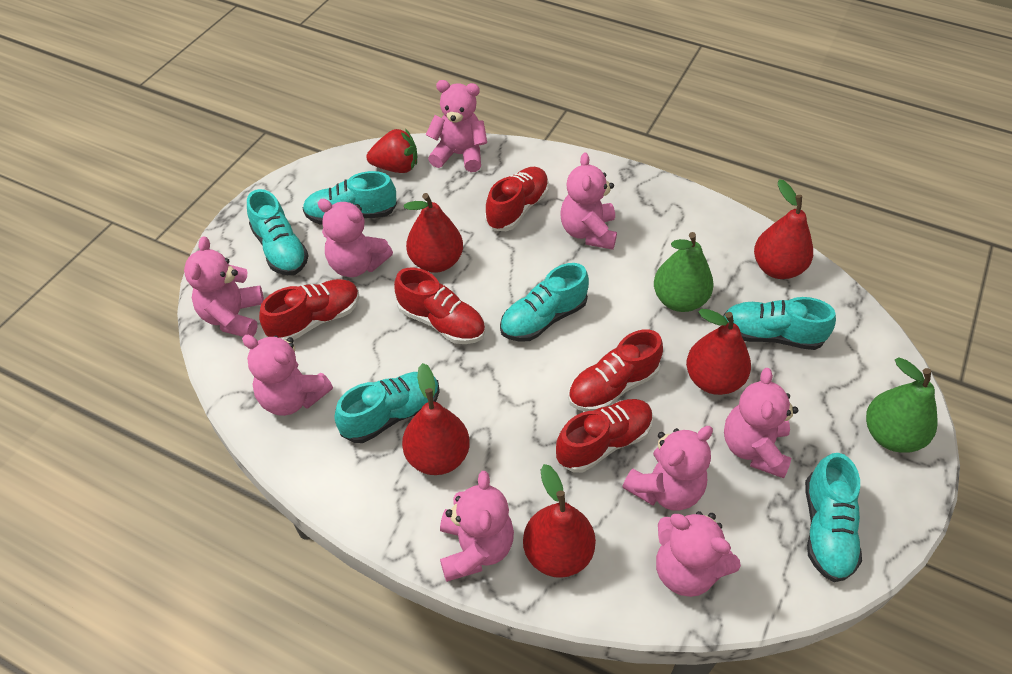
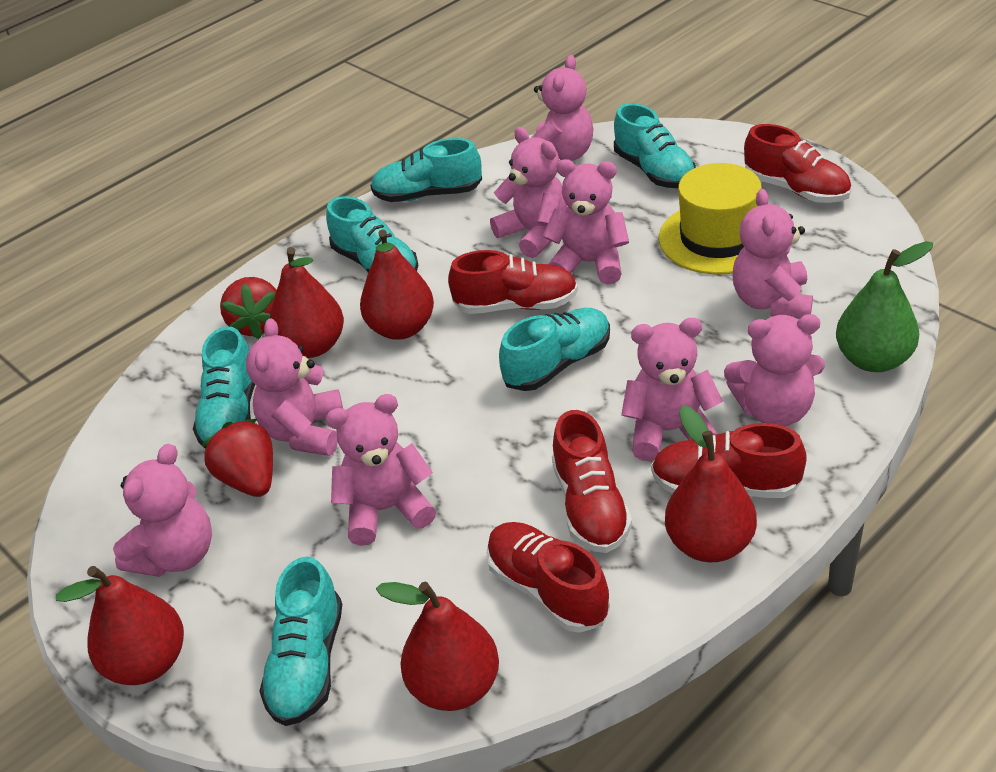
green pear: [654,232,714,312] [866,357,938,453] = 2 -> [836,241,933,372] = 1
red strawberry: [367,128,417,173] = 1 -> [202,419,273,497] [220,277,277,339] = 2
yellow hat: none = 0 -> [659,163,762,275] = 1

